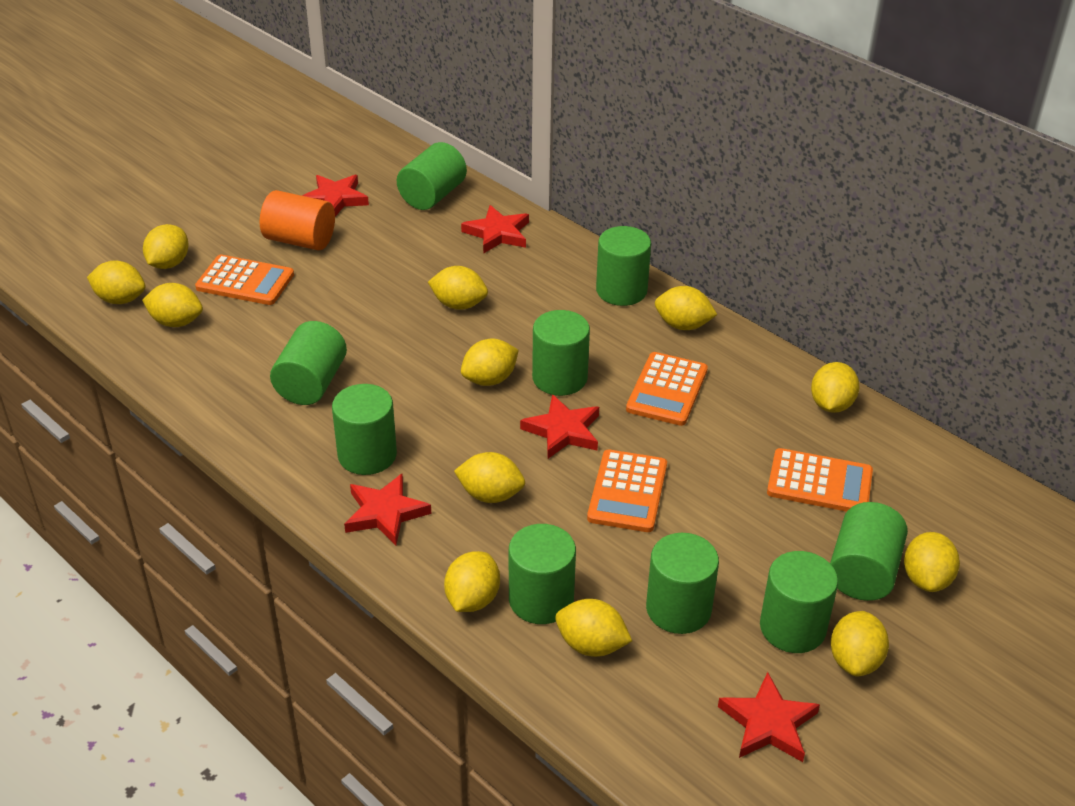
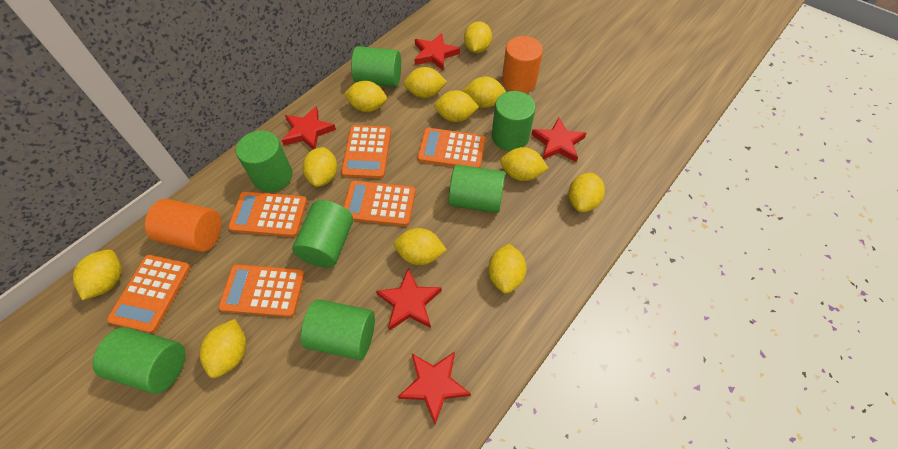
green cylinder: [270,321,347,405] [332,384,397,475] [397,142,467,210] [509,524,576,624] [532,310,590,396] [596,226,651,306] [646,533,719,634] [760,551,838,653] [830,502,908,601] = 9 -> [93,327,185,394] [236,130,293,192] [292,200,353,268] [301,299,375,360] [351,46,401,87] [449,164,505,213] [492,91,536,151] = 7
orange calculator: [195,255,294,305] [587,449,667,532] [626,352,708,426] [767,448,873,512] = 4 -> [107,255,191,333] [218,264,305,317] [228,191,307,237] [341,125,391,179] [343,181,416,226] [417,128,485,168] = 6
orange cylinder: [260,190,335,251] = 1 -> [145,199,221,252] [502,36,543,93] = 2

